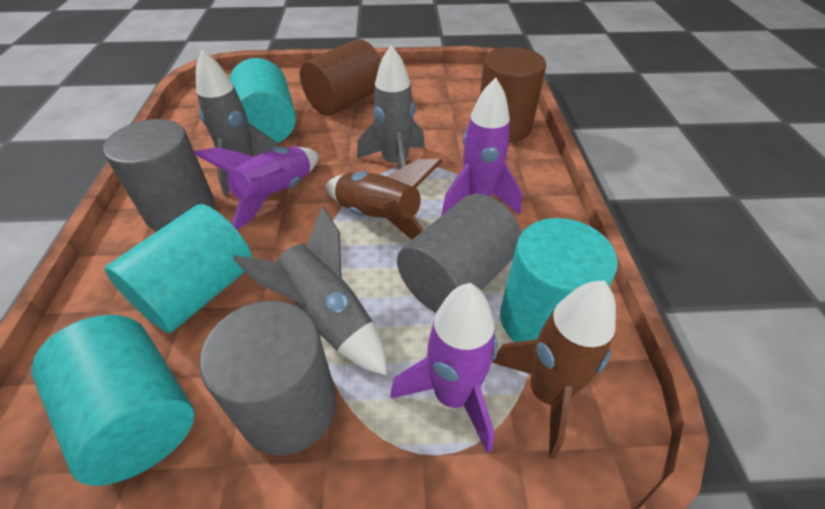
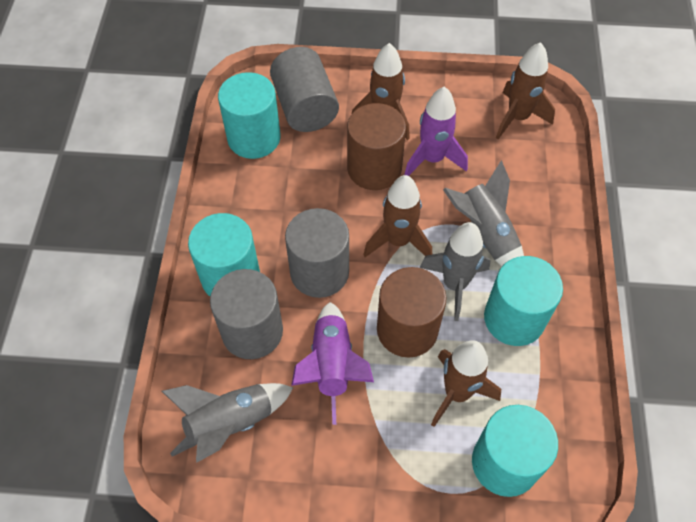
brown rocket: [325,159,442,239] [491,280,616,459] = 2 -> [351,43,410,140] [363,175,432,257] [431,340,501,427] [496,42,555,139] = 4
purple rocket: [193,146,318,230] [390,283,498,454] [441,78,522,215] = 3 -> [291,302,374,425] [404,86,468,176] = 2

